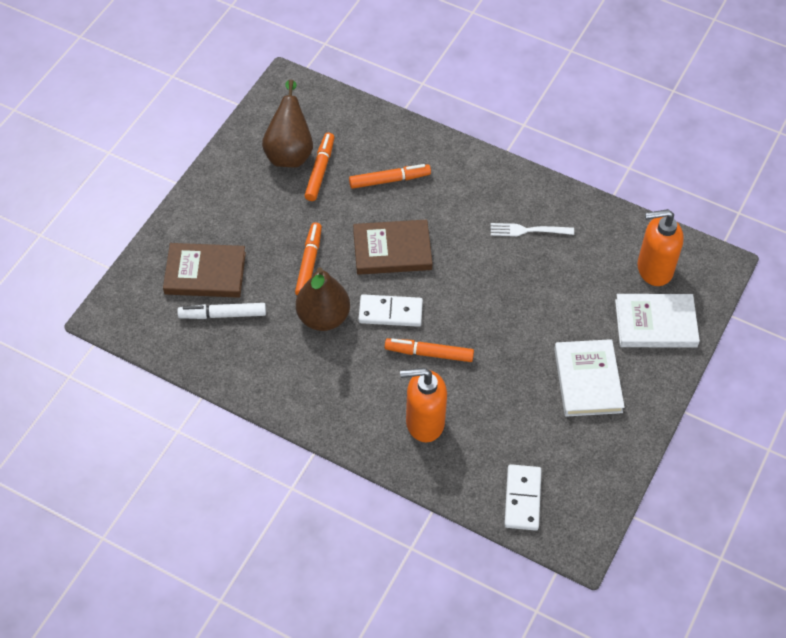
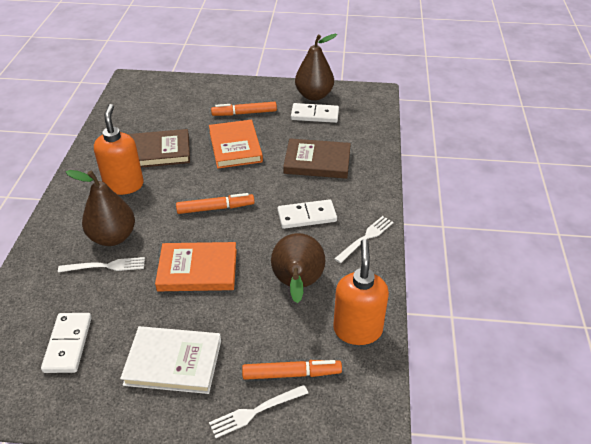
brown pear: [262,80,313,168] [296,267,350,331] = 2 -> [66,170,135,246] [271,233,325,303] [295,34,337,101] = 3
orange book: none = 0 -> [155,242,237,291] [209,120,263,169] = 2
orange marker: [295,222,322,295] [304,133,335,201] [349,164,431,189] [385,338,474,362] = 4 -> [176,193,255,214] [211,102,277,116] [242,360,342,380] = 3
white book: [554,339,625,417] [615,294,700,348] = 2 -> [120,326,221,394] = 1
white domino: [359,294,423,327] [504,464,541,531] = 2 -> [41,313,92,373] [277,199,337,229] [291,103,339,123] = 3
white fork: [491,223,574,236] = 1 -> [58,257,145,272] [209,385,308,438] [334,216,393,263] = 3
white marker: [177,303,266,319] = 1 -> none = 0

